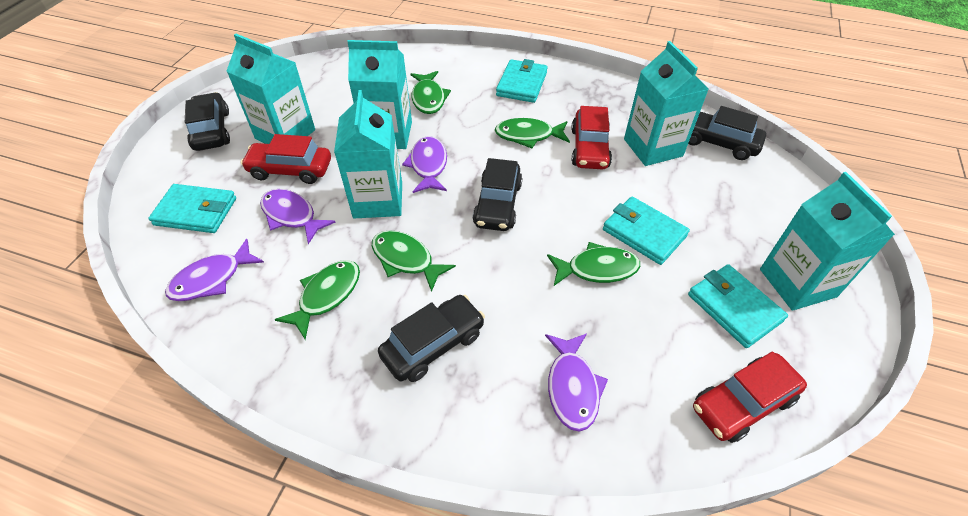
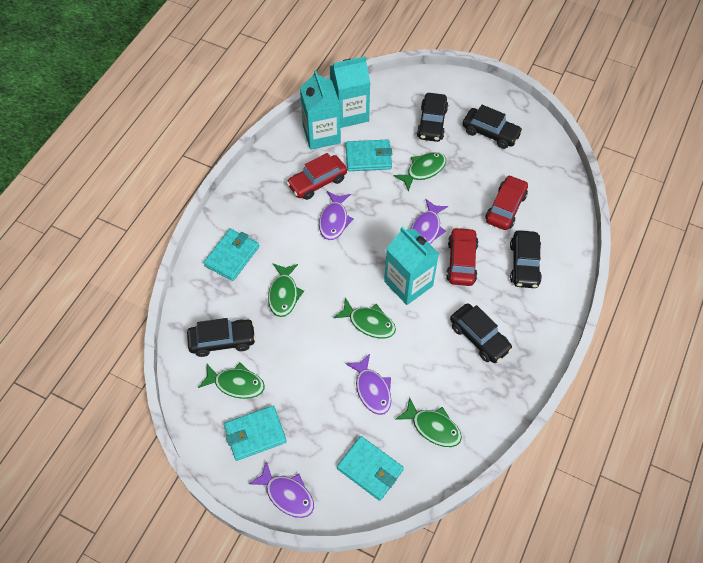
black car: [185,92,230,151] [378,295,485,382] [473,158,522,231] [688,106,766,160] = 4 -> [187,318,256,357] [417,93,448,142] [450,303,513,363] [463,105,523,149] [510,230,542,288] = 5
turquoise carton: [226,34,315,144] [334,90,402,218] [347,40,412,149] [624,41,709,166] [760,172,895,311] = 5 -> [300,70,341,150] [330,56,370,128] [384,226,439,305] = 3

